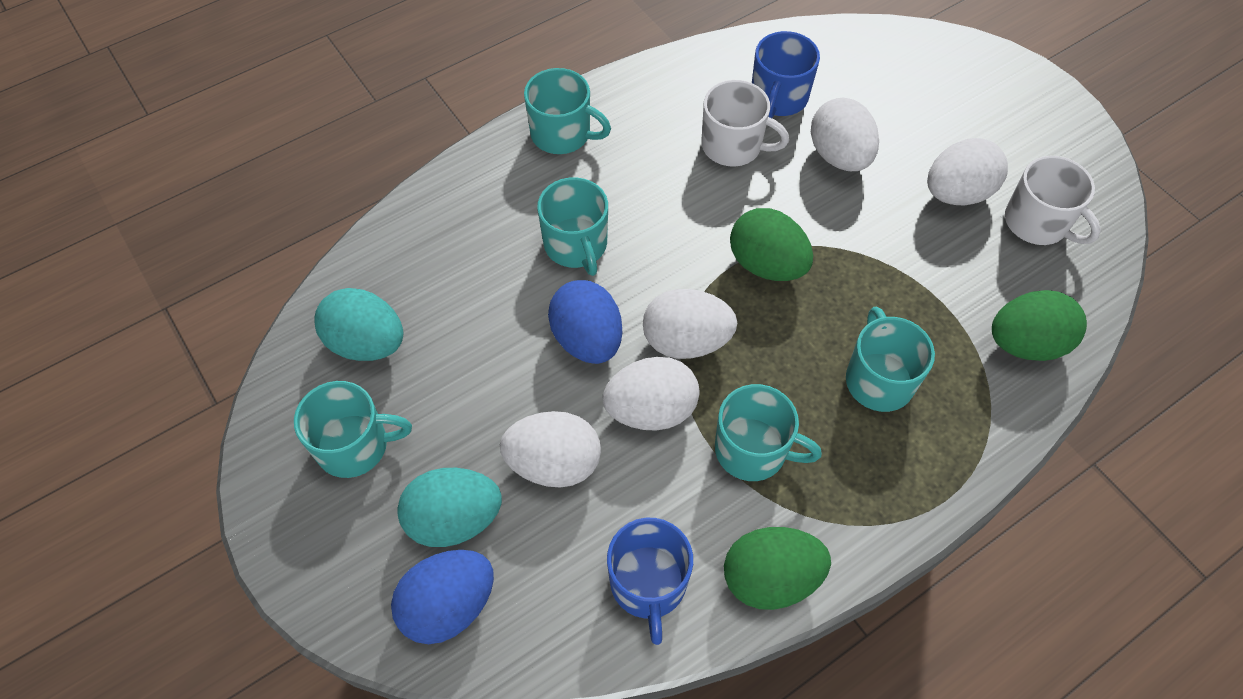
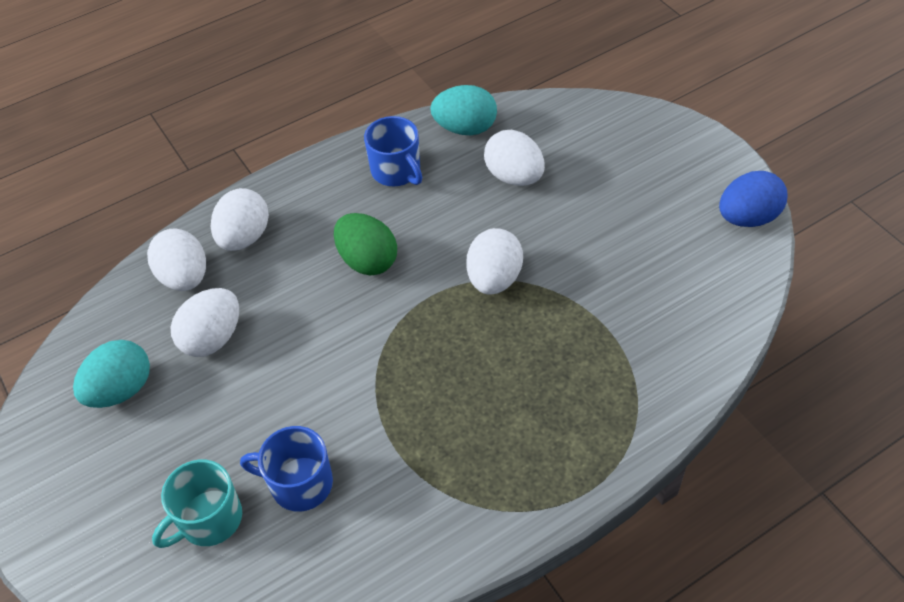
blue egg: [391,550,494,644] [548,280,622,364] = 2 -> [719,171,788,227] = 1
green egg: [724,527,831,610] [730,208,813,281] [992,290,1087,361] = 3 -> [334,213,397,275] = 1
turquoise mug: [294,381,412,478] [524,68,611,154] [537,177,608,276] [715,384,822,481] [846,307,935,412] = 5 -> [152,460,242,548] = 1
white mug: [701,80,789,167] [1005,156,1101,245] = 2 -> none = 0

